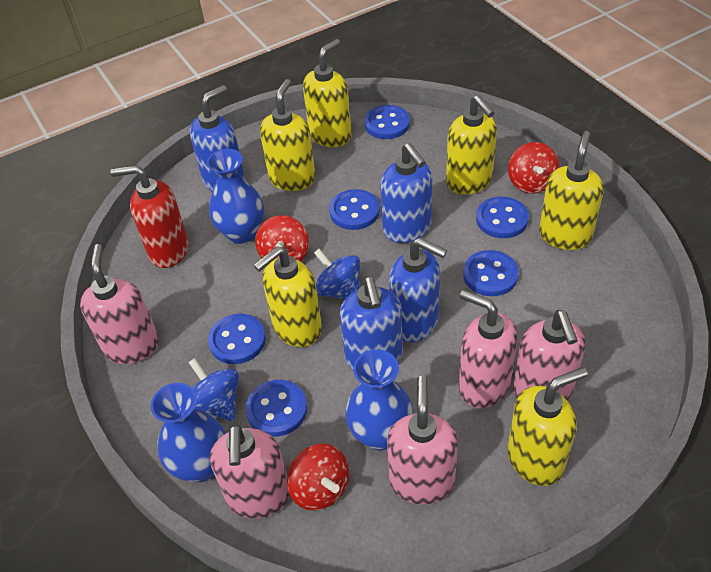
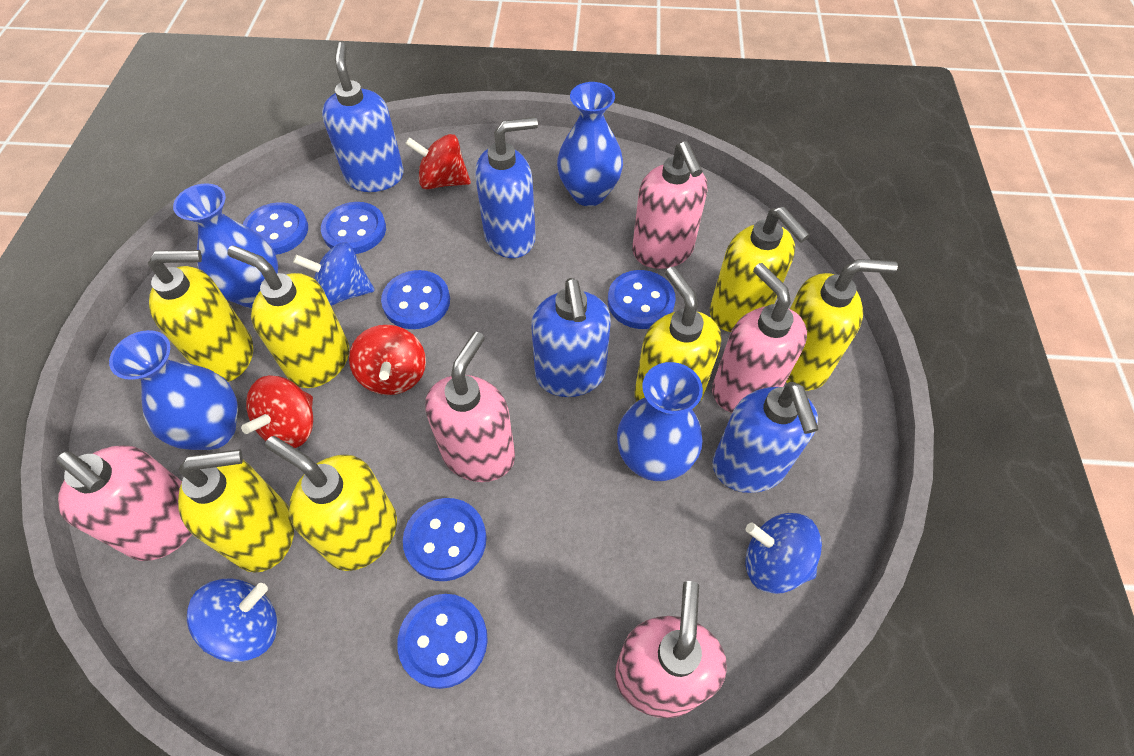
blue spinning top: [188,358,239,421] [314,249,360,299] = 2 -> [187,579,277,662] [293,242,375,306] [745,513,822,594] = 3
blue vase: [151,383,226,482] [207,149,264,244] [345,349,413,451] = 3 -> [109,330,238,450] [173,183,278,308] [557,82,623,206] [617,362,703,481] = 4
red soap dispenser: [110,165,189,268] = 1 -> none = 0
yellow soap dispenser: [254,246,322,347] [260,79,316,191] [303,39,352,147] [446,95,497,194] [507,367,588,486] [539,131,604,250] = 6 -> [148,250,253,382] [178,449,294,573] [227,245,349,388] [265,436,397,571] [635,267,721,410] [710,207,810,332] [786,259,898,391] = 7

